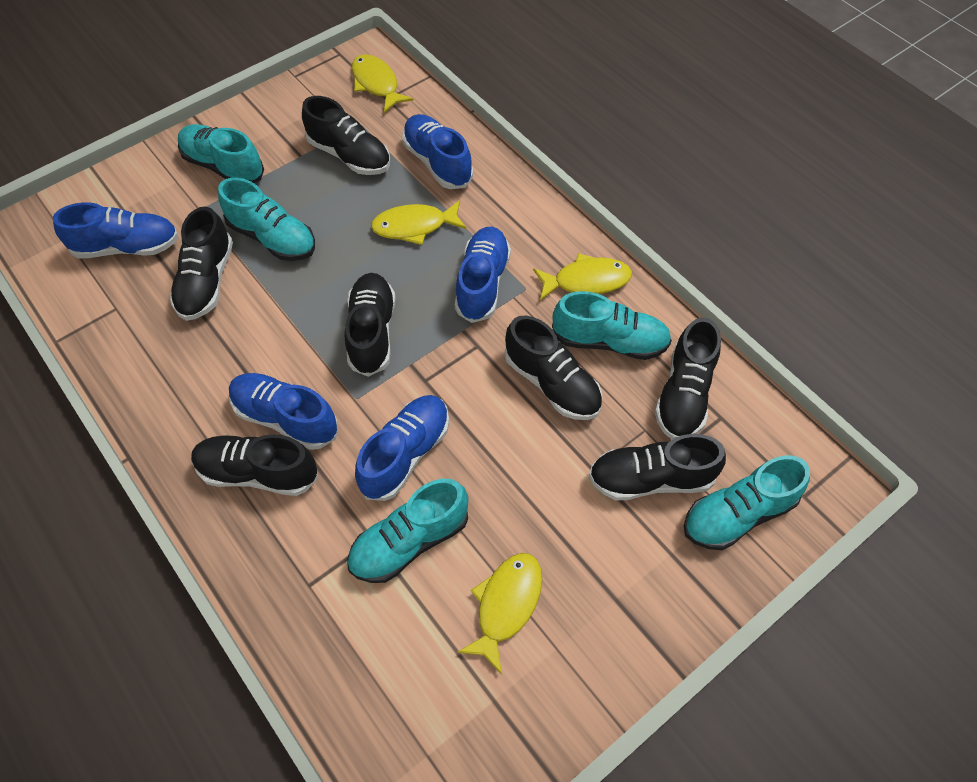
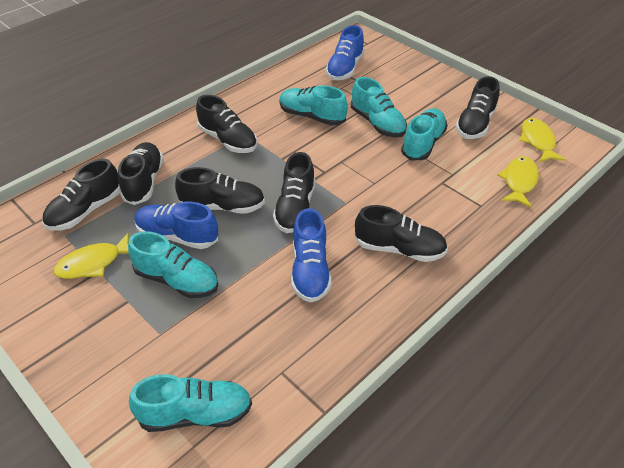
blue shoe: [53,202,179,259] [229,373,338,450] [355,395,449,501] [402,114,473,189] [455,227,511,323] = 5 -> [134,202,218,249] [291,208,331,303] [326,25,364,80] = 3
yellow fish: [352,54,414,113] [371,200,467,245] [457,553,542,674] [533,253,632,301] = 4 -> [54,233,129,279] [497,156,539,207] [519,118,566,162] = 3

